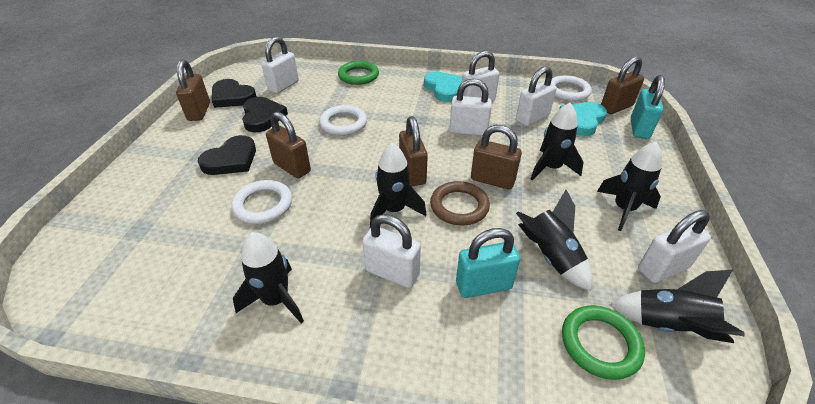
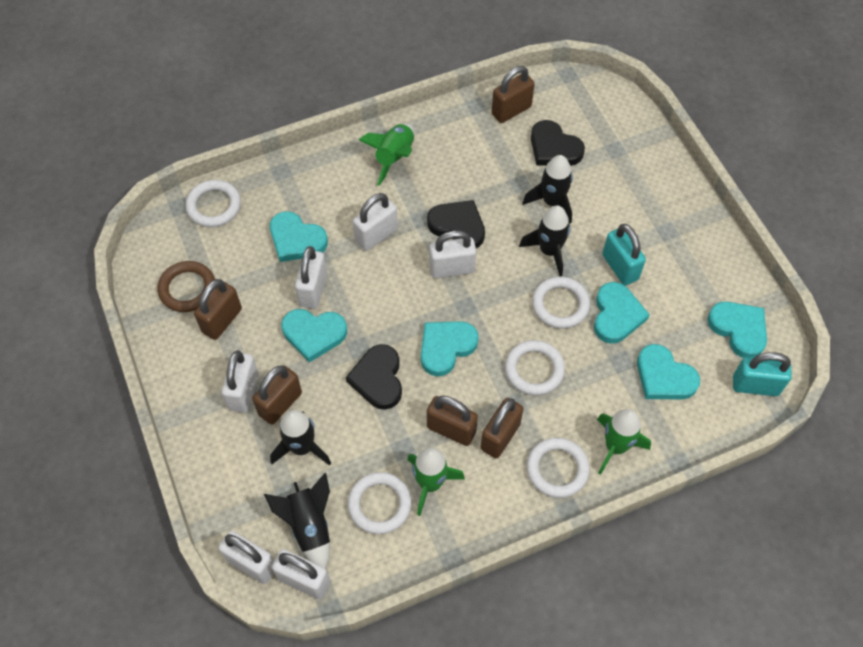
black rocket: [233,232,304,323] [370,143,427,228] [516,190,592,291] [531,103,584,181] [597,142,662,231] [610,270,745,343] = 6 -> [264,473,330,569] [270,410,331,466] [519,206,570,277] [523,155,573,224] = 4
green ring: [338,61,379,85] [562,305,645,380] = 2 -> none = 0
green rocket: none = 0 -> [359,123,414,186] [407,448,465,516] [597,409,651,475] = 3
turquoise heart: [424,72,462,102] [560,102,607,136] = 2 -> [270,211,328,262] [281,309,347,362] [421,321,479,376] [594,282,650,343] [637,344,700,400] [707,302,767,358] = 6
white ring: [231,180,292,224] [319,105,367,136] [551,75,592,102] = 3 -> [186,180,241,227] [348,472,412,534] [505,340,565,395] [526,438,590,498] [532,276,590,329] = 5

